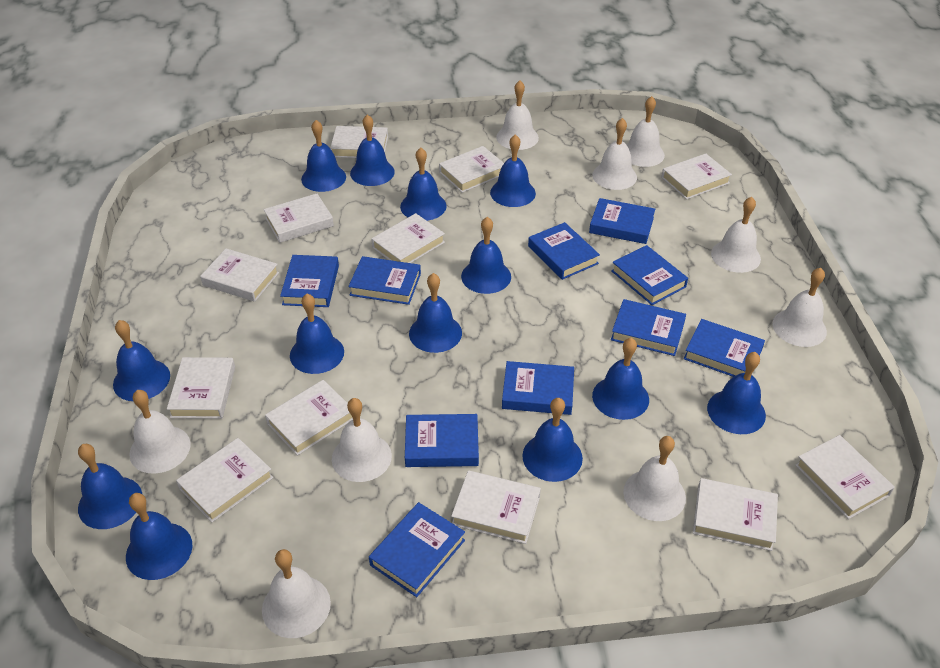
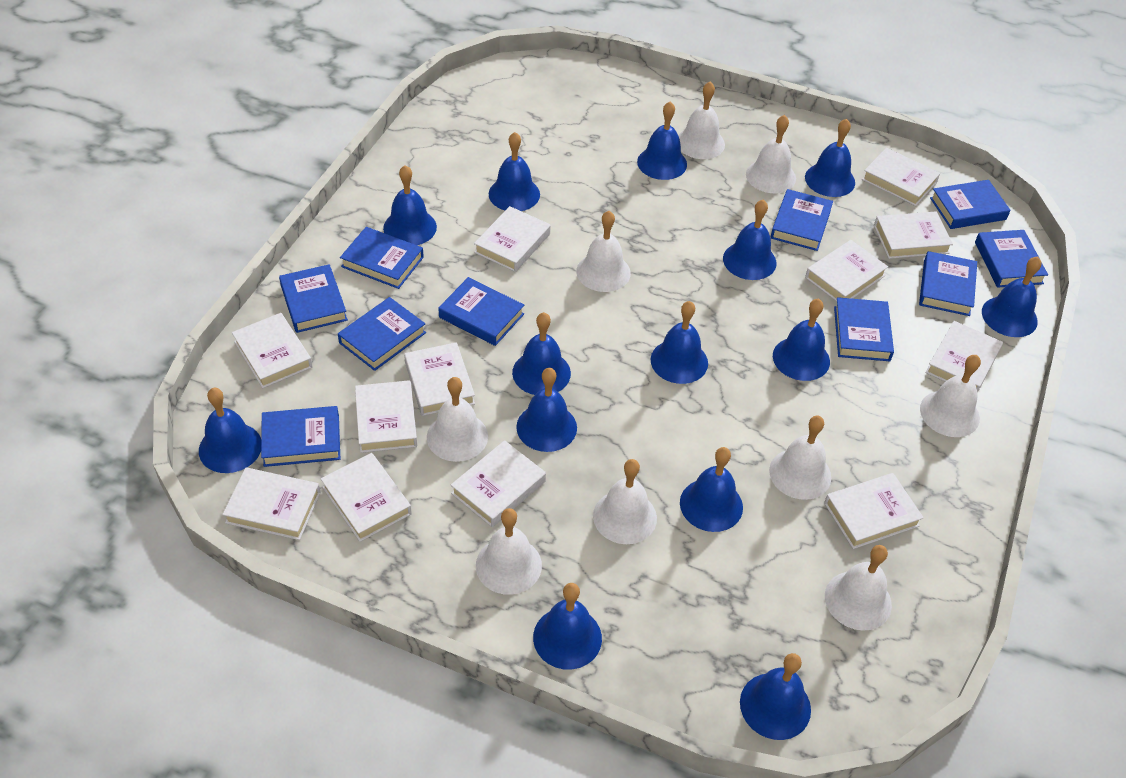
blue bell: [78,444,142,529] [113,320,170,401] [126,493,193,580] [290,294,344,374] [301,120,346,192] [350,114,395,186] [400,148,447,221] [409,273,462,353] [461,217,511,294] [490,134,536,207] [522,398,583,482] [592,338,649,420] [707,352,766,434] = 13 -> [199,388,261,473] [383,165,437,245] [489,132,540,211] [512,312,571,395] [516,368,577,452] [533,583,602,670] [637,102,687,180] [651,301,708,384] [680,447,743,532] [723,200,776,280] [740,653,811,740] [773,299,830,381] [805,119,855,197] [982,256,1041,337] = 14

